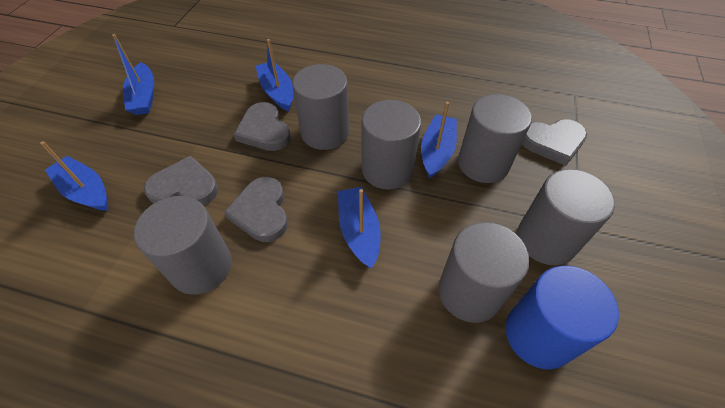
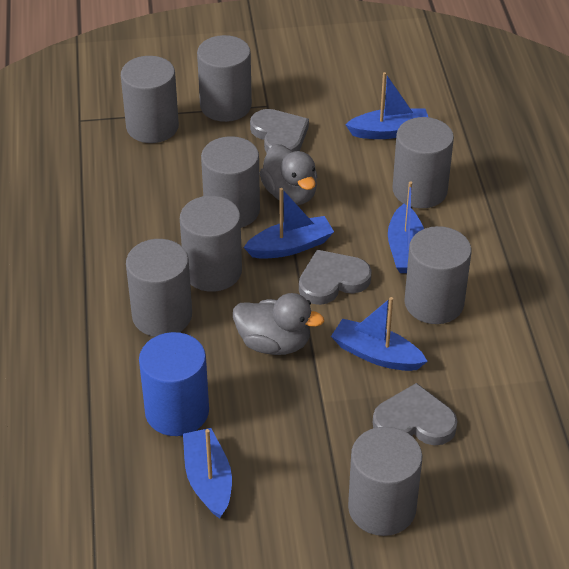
grey cylinder: [134,196,232,295] [292,64,349,150] [362,100,421,190] [439,222,530,323] [458,94,532,183] [517,169,615,265] = 6 -> [121,56,179,143] [126,239,192,337] [180,196,242,292] [197,35,252,122] [201,136,260,228] [348,427,422,536] [393,117,454,208] [405,226,471,324] = 8
grey duck: none = 0 -> [233,293,324,355] [260,144,317,205] = 2
grey heart: [144,156,218,206] [224,177,288,242] [234,102,291,151] [522,119,587,166] = 4 -> [250,109,309,153] [299,250,372,305] [373,383,457,445] = 3

